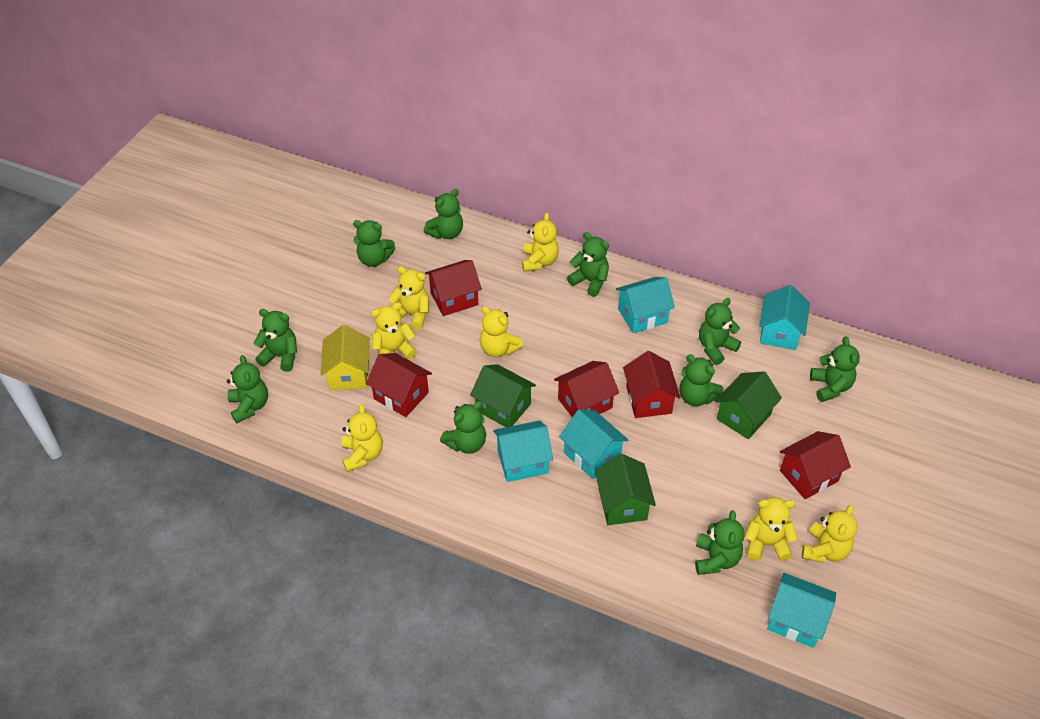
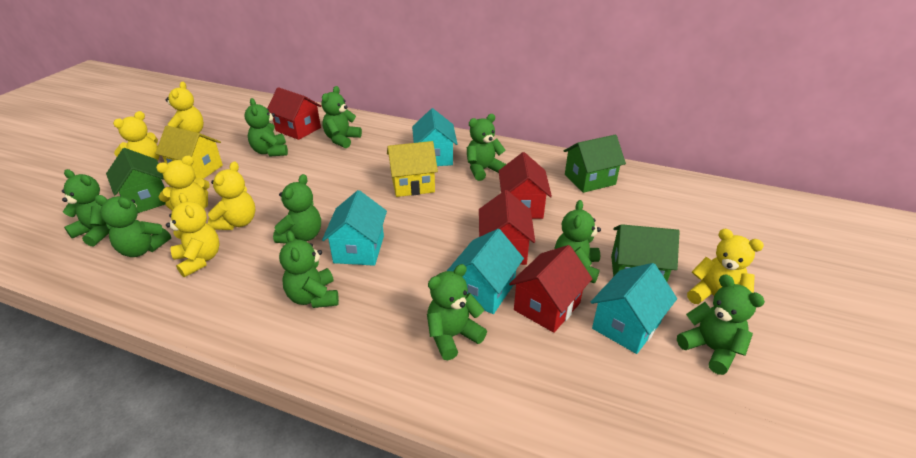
red house: [366,353,432,417] [425,260,482,316] [554,361,619,417] [623,351,681,418] [780,431,851,499] = 5 -> [268,87,322,140] [479,190,535,265] [499,152,552,219] [509,245,593,333] = 4
turquoise house: [493,420,553,482] [559,410,628,479] [616,277,675,333] [759,285,810,350] [767,573,836,648] = 5 -> [322,190,387,266] [412,108,457,166] [447,229,524,314] [591,263,677,354] = 4
yellow house: [320,325,370,390] = 1 -> [155,125,223,180] [387,141,438,197] = 2
yellow teddy bear: [342,404,383,472] [371,302,417,359] [388,266,429,330] [480,306,524,357] [522,213,559,272] [745,497,798,561] [802,505,858,563] = 7 -> [113,111,159,161] [156,156,210,211] [166,82,204,133] [166,193,220,277] [208,161,256,230] [687,229,764,304] = 6

